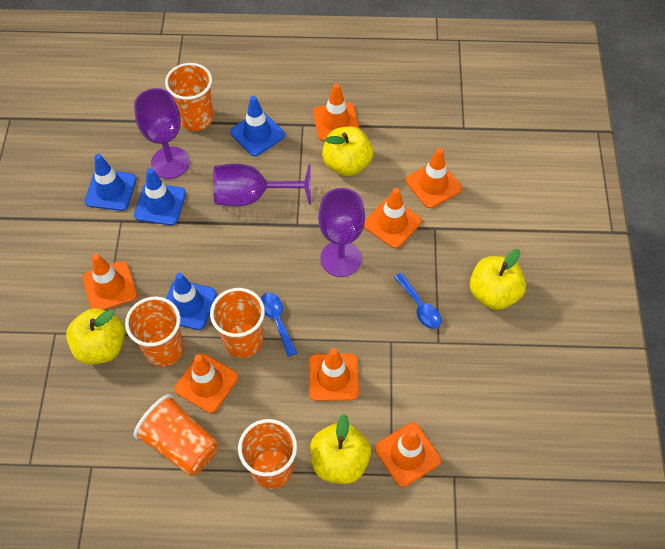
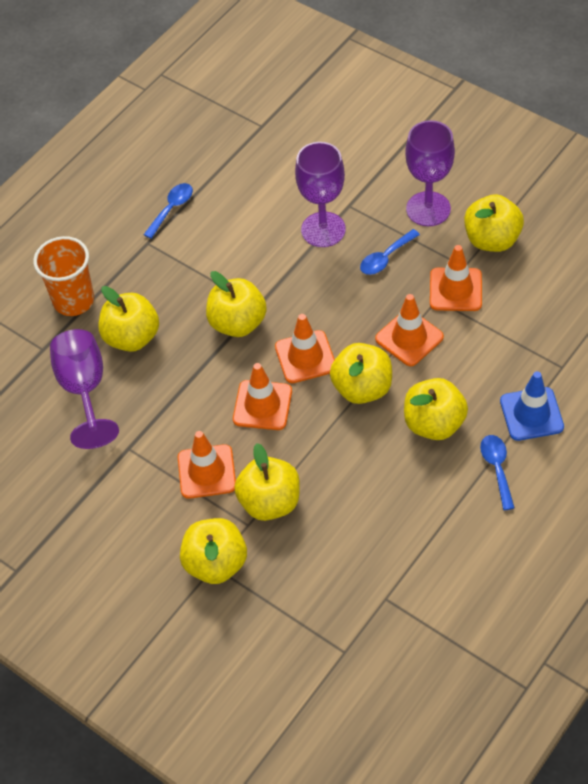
blue spoon: [261,292,297,357] [394,273,441,329] = 2 -> [143,183,193,239] [360,229,420,275] [480,435,515,510] = 3
blue traffic cone: [85,154,137,211] [134,168,186,225] [166,273,217,330] [230,96,285,156] = 4 -> [500,371,564,441] = 1
orange cup: [125,297,184,367] [134,394,218,476] [165,63,214,131] [210,288,265,358] [238,419,297,489] = 5 -> [33,236,94,316] = 1
orange traffic cone: [82,254,137,310] [175,353,238,413] [309,348,359,401] [313,83,360,141] [364,188,422,248] [375,423,441,487] [406,148,462,208] = 7 -> [178,431,236,499] [233,363,292,430] [275,314,335,383] [375,294,444,366] [430,245,482,311] = 5
yellow apple: [66,308,125,364] [310,414,371,484] [322,127,373,176] [470,249,526,310] = 4 -> [99,286,159,352] [180,518,247,584] [206,271,267,337] [234,443,300,521] [330,343,392,404] [404,378,468,440] [464,194,524,252] = 7

